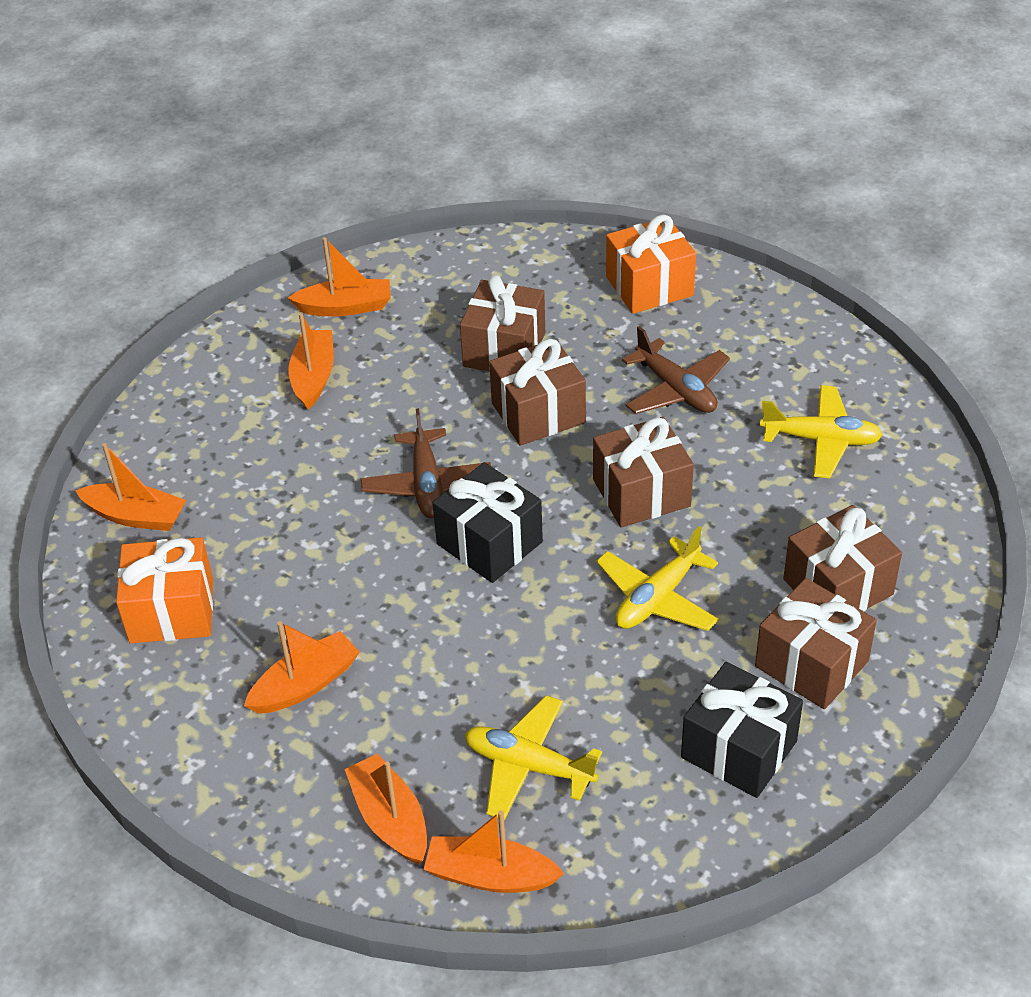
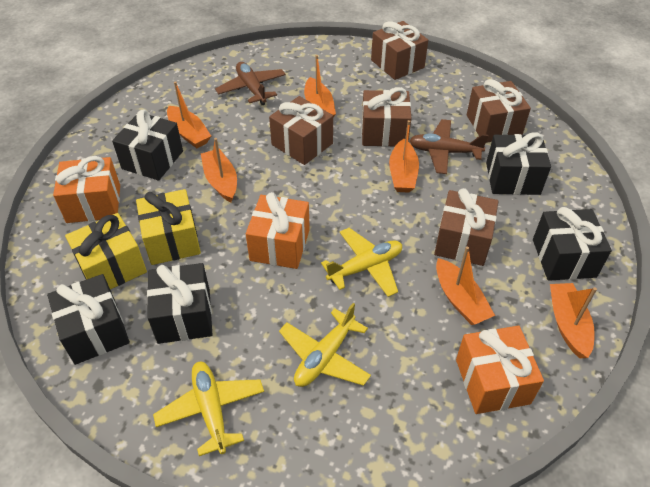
black gift: [433,462,543,583] [681,662,803,798] = 2 -> [47,274,130,365] [112,110,183,181] [147,263,212,344] [486,132,551,195] [533,207,612,281] = 5
orange gift: [116,537,213,643] [606,215,696,314] = 2 -> [53,156,120,223] [246,192,310,269] [456,326,544,414] = 3
yellow gift: none = 0 -> [65,213,147,289] [136,189,201,265] = 2

